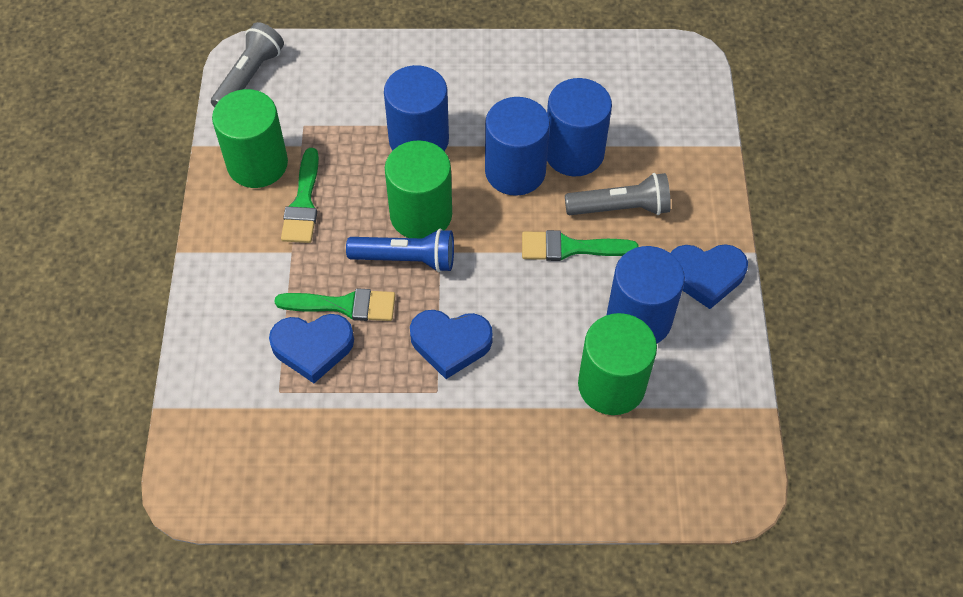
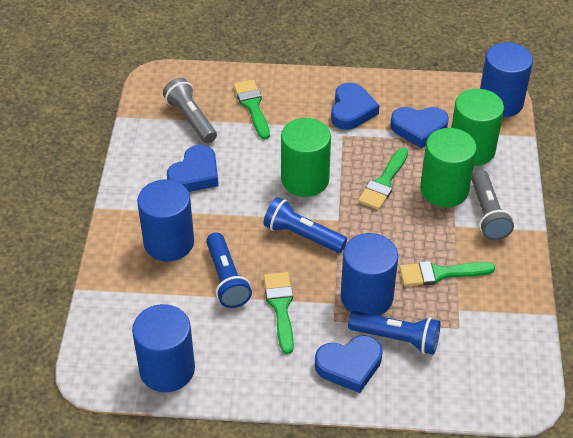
blue flashlight: [346,229,454,272] = 1 -> [206,232,252,308] [263,197,347,253] [348,311,441,355] = 3
blue heart: [269,314,354,383] [410,310,493,379] [671,244,748,309] = 3 -> [167,145,218,192] [315,335,382,393] [331,83,380,130] [390,107,449,148] = 4
green brush: [274,288,395,321] [281,148,319,243] [522,230,639,261] = 3 -> [233,80,270,140] [264,272,294,354] [358,148,408,210] [400,261,495,286] = 4

